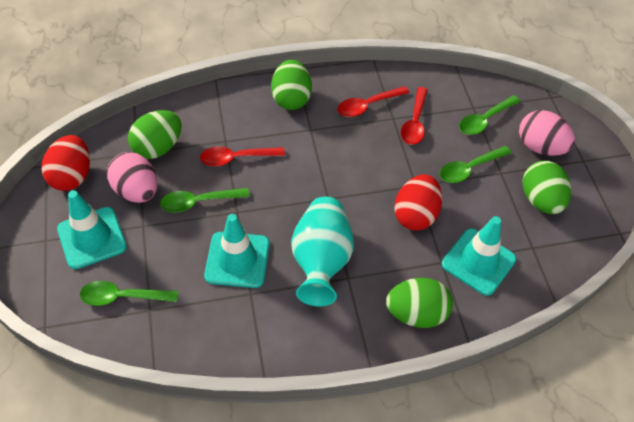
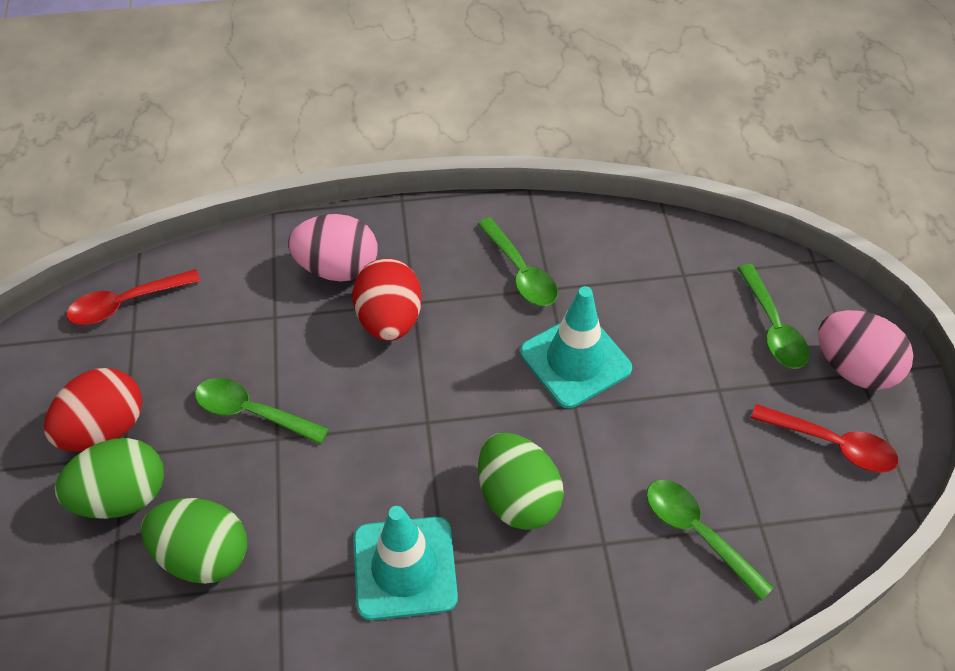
green egg: [128,110,182,159] [271,59,312,110] [386,278,453,328] [522,161,571,214] = 4 -> [55,438,164,519] [141,498,247,584] [478,433,564,530] = 3
red spoon: [200,147,285,166] [337,86,409,117] [400,87,428,145] = 3 -> [66,269,201,325] [751,404,898,473] = 2
turquoise traffic cone: [57,190,127,269] [204,214,269,288] [442,216,516,296] = 3 -> [353,506,458,620] [520,286,632,408] = 2
turquoise vase: [291,197,354,306] = 1 -> none = 0

